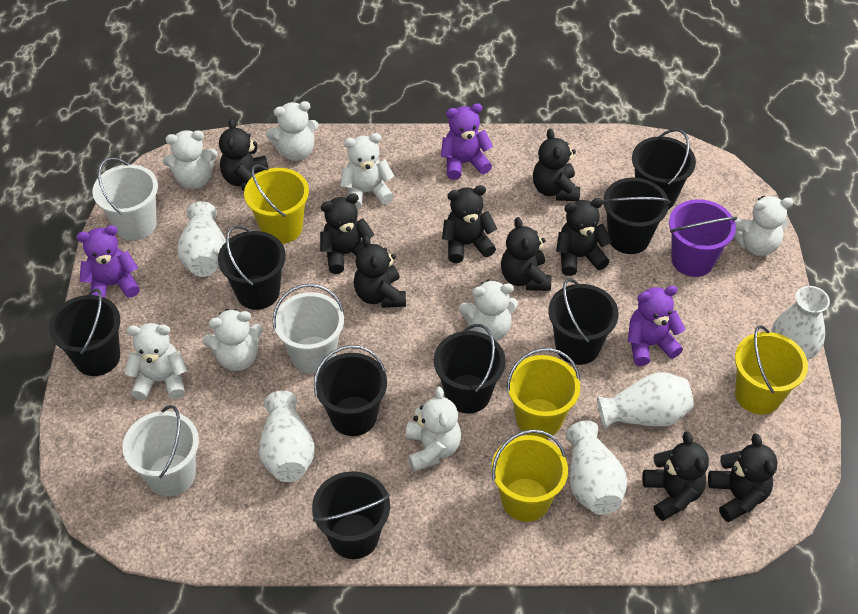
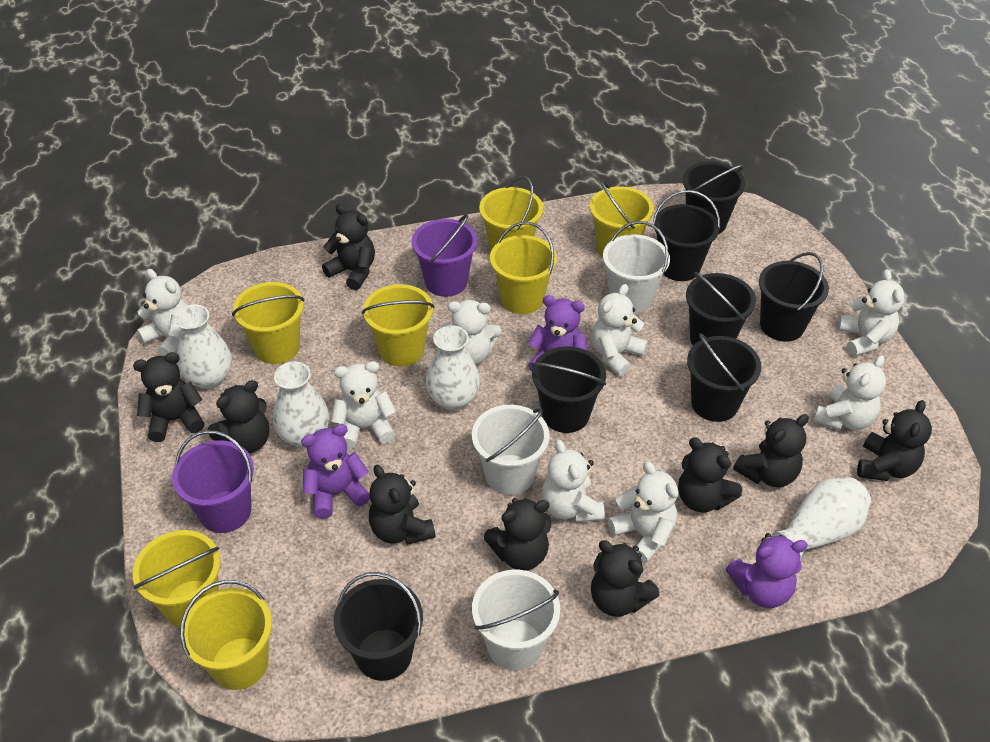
black bucket: [49,289,120,376] [218,225,286,310] [312,471,390,559] [314,345,387,436] [434,324,506,413] [549,278,619,365] [603,178,670,254] [632,128,696,209] = 8 -> [334,572,423,681] [532,346,606,433] [653,190,720,281] [683,162,746,234] [686,272,756,345] [687,333,762,422] [759,252,829,342] = 7
purple bucket: [669,199,737,277] = 1 -> [172,430,254,533] [412,214,478,297] = 2
white vase: [177,201,226,277] [259,391,315,482] [565,421,627,515] [597,372,694,429] [771,286,830,360] = 5 -> [174,304,232,389] [273,362,329,448] [426,325,480,411] [772,477,871,560] = 4
yellow bucket: [244,164,309,244] [492,429,568,522] [507,348,580,438] [735,325,808,414] = 4 -> [132,530,221,628] [180,580,272,690] [232,282,305,364] [362,284,435,367] [479,176,543,251] [490,222,557,314] [590,180,654,257] = 7

